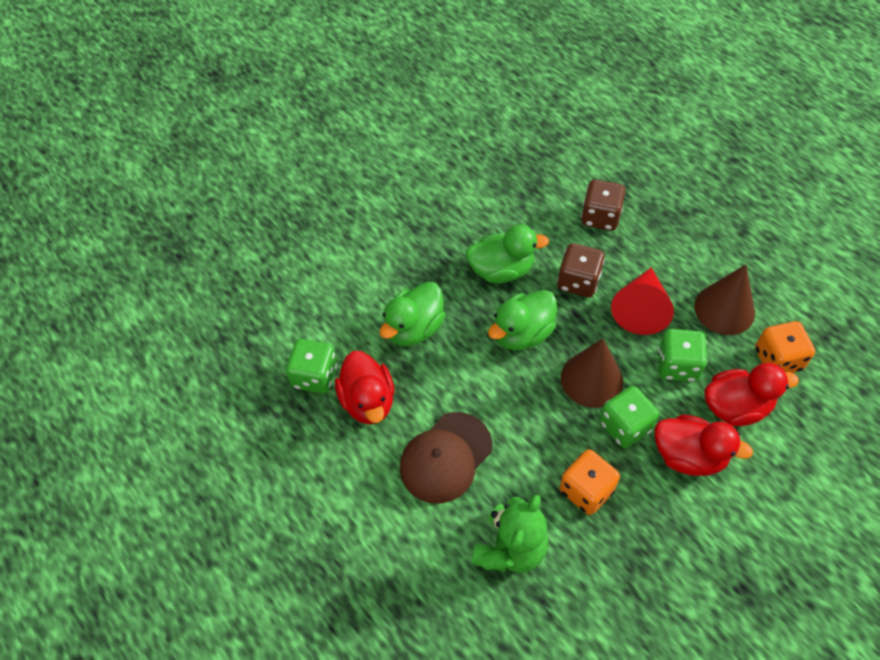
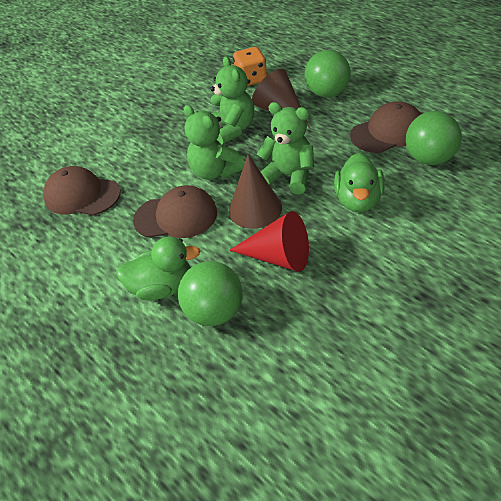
brown cap: [400,412,492,504] = 1 -> [43,166,121,216] [133,185,217,238] [350,101,421,153] = 3
brown dice: [557,243,605,297] [581,179,626,231] = 2 -> none = 0
green ball: none = 0 -> [178,261,243,326] [305,50,351,97] [406,111,462,165] = 3
green dice: [286,339,337,394] [600,386,659,448] [658,329,707,382] = 3 -> none = 0
green duck: [380,282,445,346] [465,224,549,283] [488,290,557,350] = 3 -> [116,237,200,301] [334,153,385,212] = 2
green teddy bear: [472,494,548,573] = 1 -> [184,105,245,180] [210,56,254,145] [257,102,314,194] = 3
orange dice: [560,449,620,515] [755,321,815,373] = 2 -> [233,47,267,86] = 1
red duck: [335,351,394,424] [655,415,753,476] [704,363,799,426] = 3 -> none = 0

